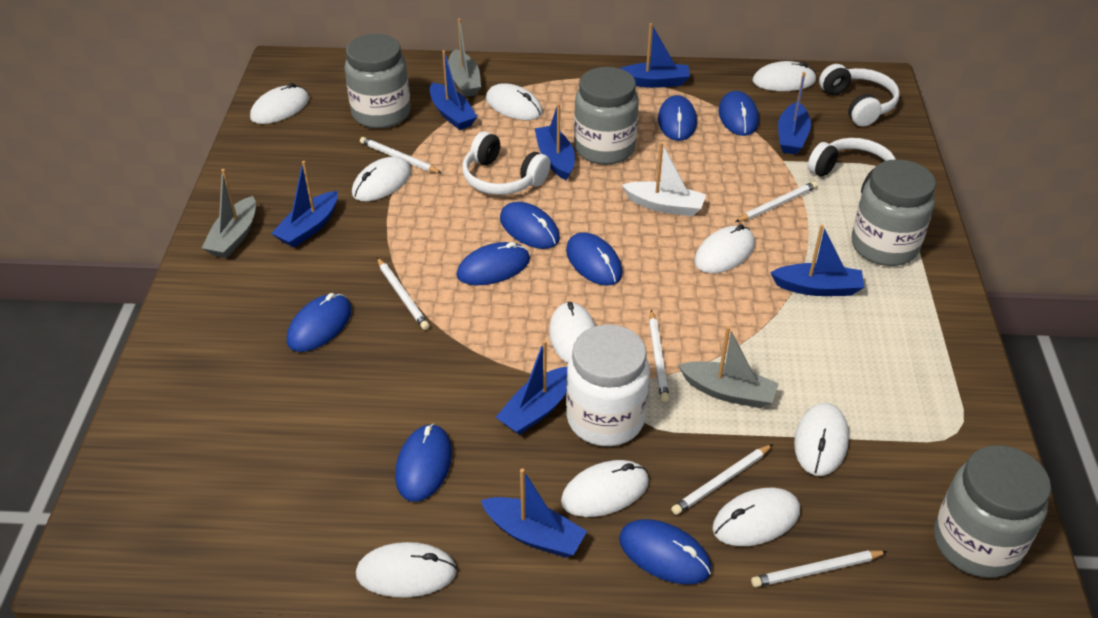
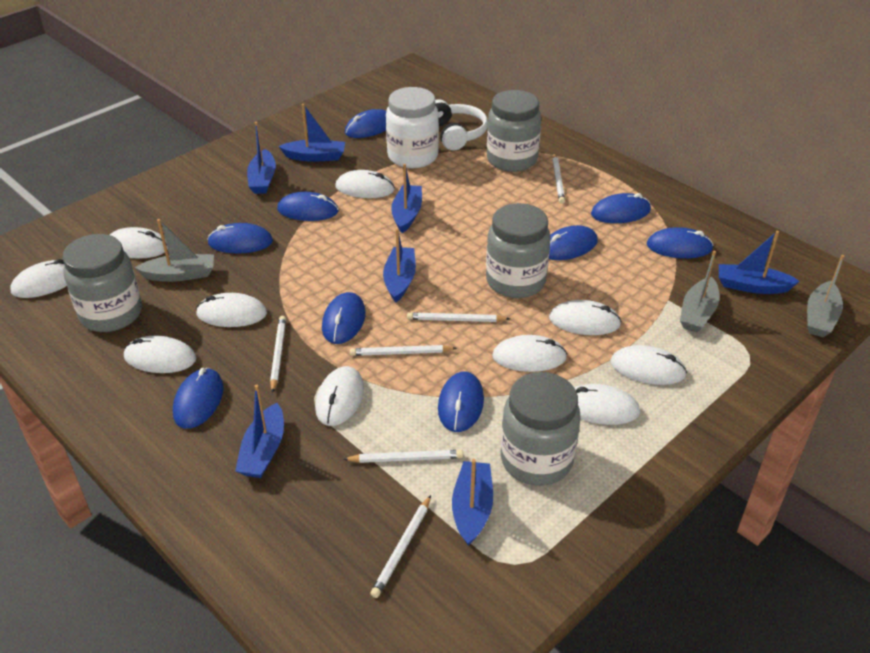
blue boat: [271,161,338,248] [430,50,477,130] [481,468,587,558] [496,340,567,435] [535,103,575,181] [620,23,690,88] [770,225,864,296] [778,72,811,155] = 8 -> [235,385,284,478] [247,122,276,194] [278,104,345,162] [383,229,416,303] [391,164,422,233] [452,459,493,546] [719,231,800,294] = 7
blue mouse: [287,293,352,352] [395,424,452,502] [456,242,530,285] [500,202,560,249] [566,232,623,286] [619,519,712,585] [658,95,697,141] [719,91,759,136] = 8 -> [173,368,224,429] [207,223,273,254] [277,192,339,221] [322,292,366,344] [345,109,386,138] [438,371,484,432] [549,225,598,260] [591,193,651,223] [647,227,713,258] = 9
white boat: [622,142,706,216] = 1 -> none = 0
white headphones: [462,131,551,195] [808,138,896,193] [819,64,900,127] = 3 -> [435,99,488,150] = 1

